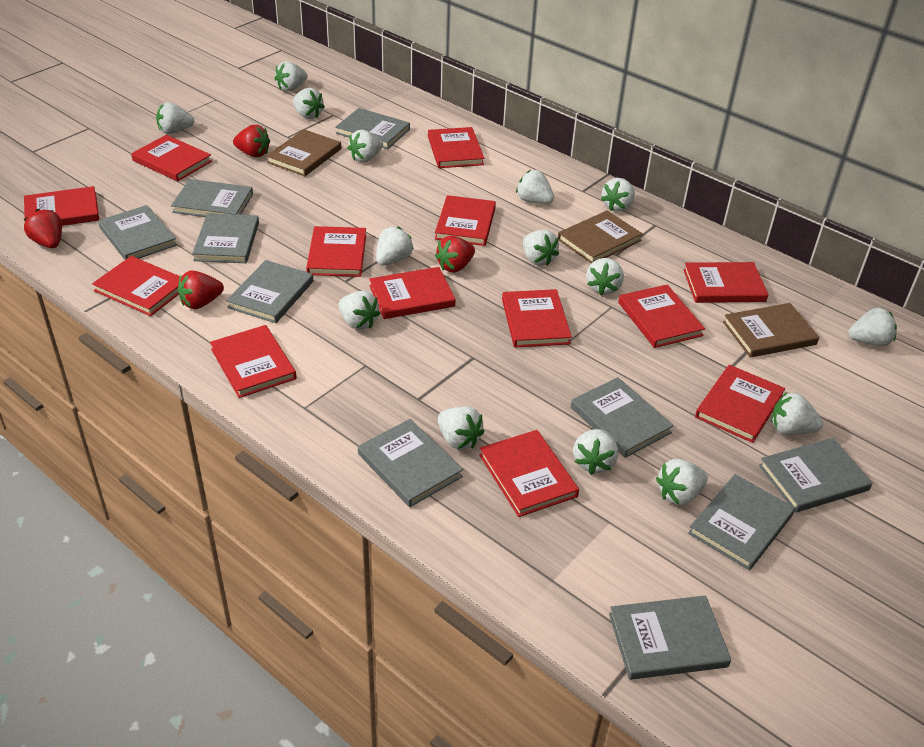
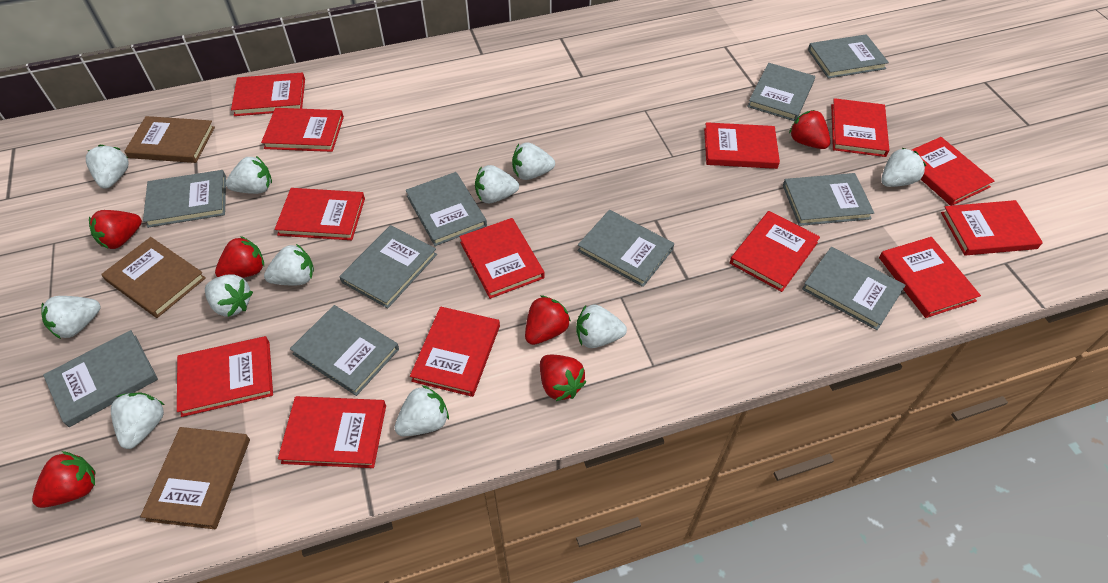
red strawberry: [24,209,62,248] [178,270,224,309] [233,125,270,157] [435,236,475,272] = 4 -> [32,451,96,508] [89,210,142,249] [215,236,264,278] [525,295,571,345] [540,355,586,401] [789,110,831,149] = 6
white strawberry: [156,102,194,134] [274,61,308,92] [293,88,325,119] [338,291,381,330] [347,130,383,163] [376,226,414,265] [438,406,485,450] [516,170,554,204] [523,230,559,266] [573,429,618,475] [586,258,624,295] [601,178,635,212] [656,459,708,505] [771,392,823,435] [848,308,897,346] = 15 -> [41,296,100,339] [86,145,129,189] [111,393,164,449] [205,275,253,317] [225,156,272,194] [264,244,314,285] [394,385,449,436] [475,165,519,203] [512,142,555,180] [576,304,627,348] [881,148,926,187] = 11

